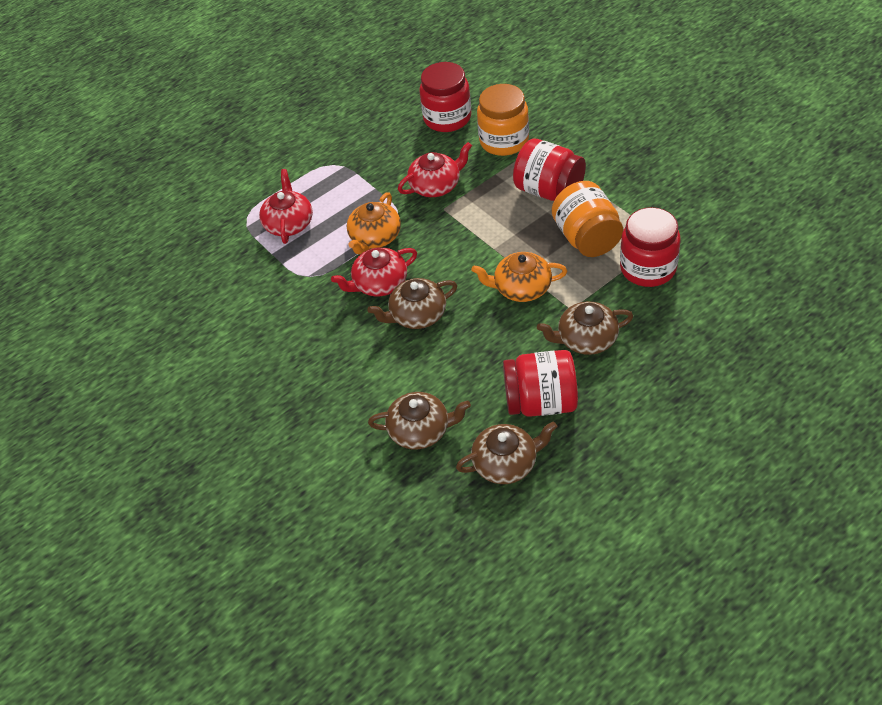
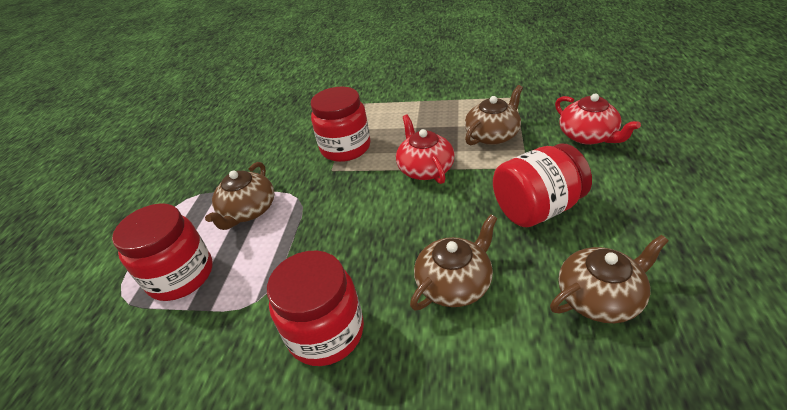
orange jar: [477,84,529,156] [552,181,623,257] = 2 -> none = 0
orange teapot: [347,192,401,254] [471,252,567,302] = 2 -> none = 0
red teapot: [259,169,313,244] [331,247,417,296] [398,142,472,197] = 3 -> [396,114,455,184] [555,94,641,145] = 2

